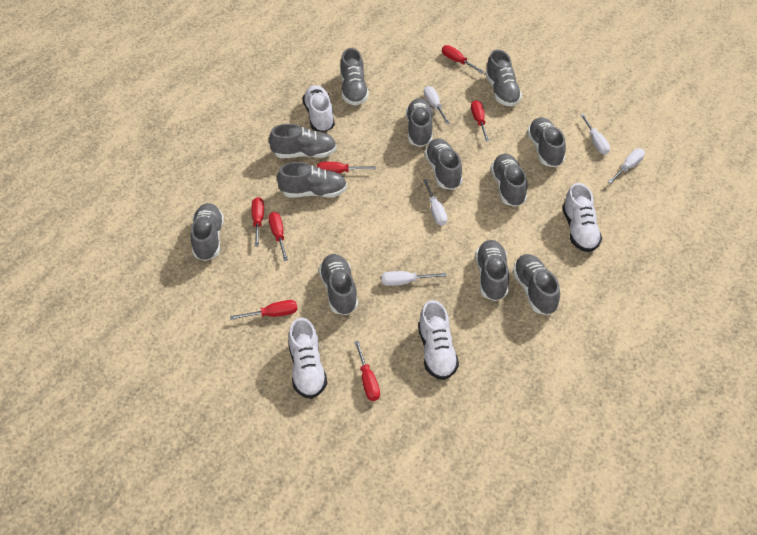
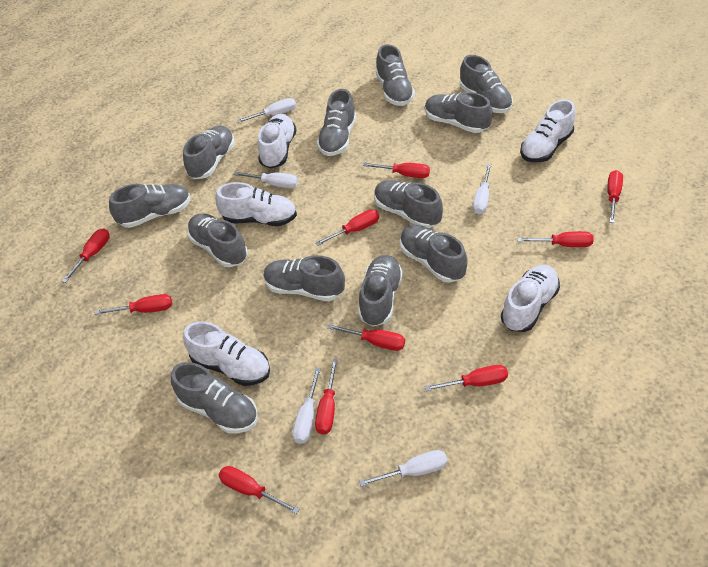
red screwdriver: [230,300,298,320] [252,197,264,246] [268,212,288,261] [317,162,376,173] [355,341,380,401] [442,45,484,73] [471,100,489,141] = 7 -> [62,228,110,283] [95,294,172,315] [219,466,299,514] [315,210,379,246] [315,359,338,435] [327,324,405,351] [363,163,430,178] [425,365,508,391] [518,231,594,247] [607,170,623,223] = 10
white shoe: [289,317,327,399] [303,85,335,132] [418,300,459,380] [562,183,602,252] = 4 -> [183,321,270,386] [215,182,297,226] [257,114,297,169] [501,265,560,332] [520,99,576,162] = 5

